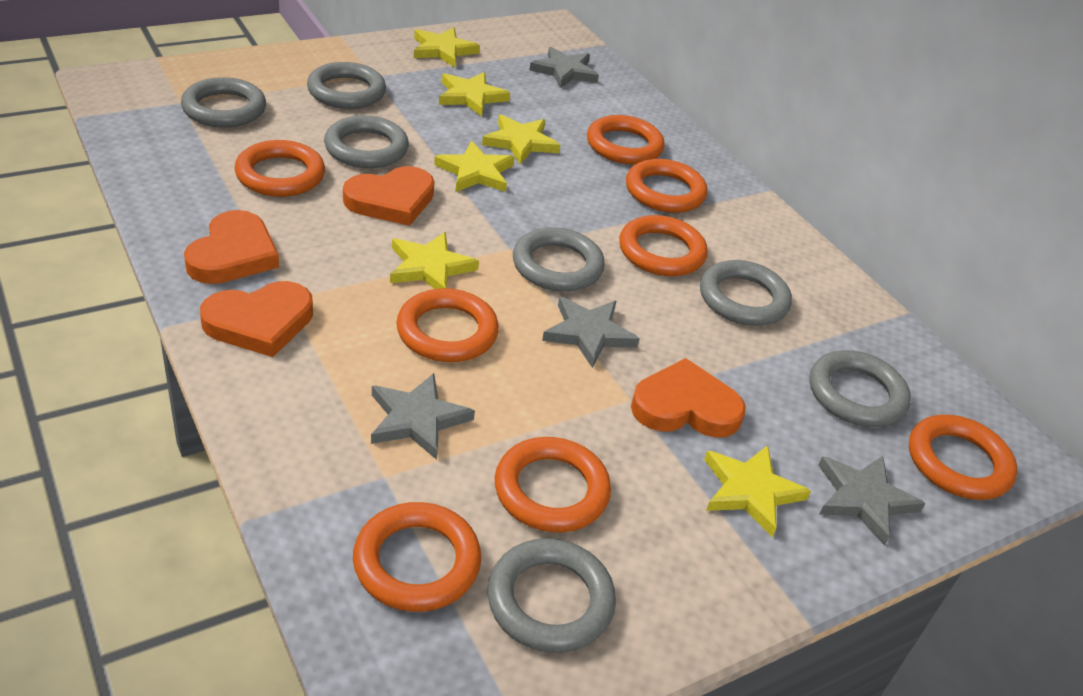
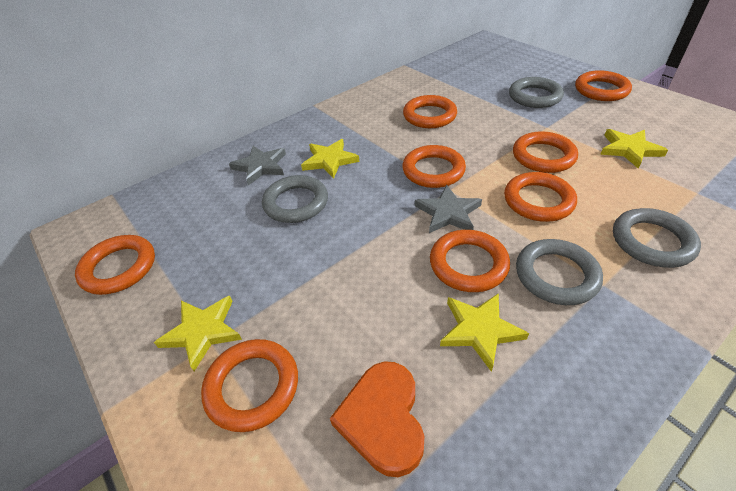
grey ring: [181,77,266,128] [307,62,386,109] [324,115,409,168] [487,538,616,653] [513,227,605,292] [700,260,792,326] [809,350,911,427] = 7 -> [262,175,328,223] [509,77,564,108] [516,239,603,305] [613,208,701,268] = 4
grey star: [371,373,475,460] [529,47,599,88] [542,297,640,368] [819,456,926,545] = 4 -> [229,146,286,185] [415,185,482,233] = 2
orange heart: [184,210,279,284] [200,281,313,357] [343,166,435,226] [631,358,746,438] = 4 -> [330,361,424,477] = 1
yellow star: [390,232,479,289] [414,27,480,68] [434,141,514,192] [439,72,510,117] [482,115,560,164] [704,445,811,537] = 6 -> [154,296,242,371] [301,139,359,179] [440,293,529,372] [600,129,668,169] = 4

